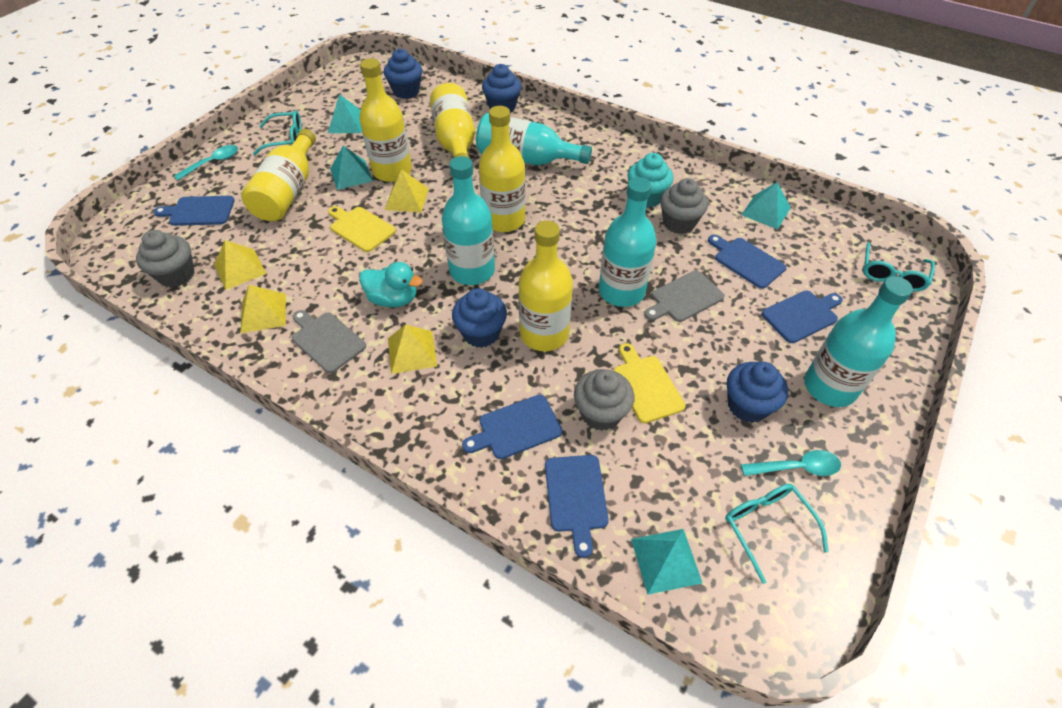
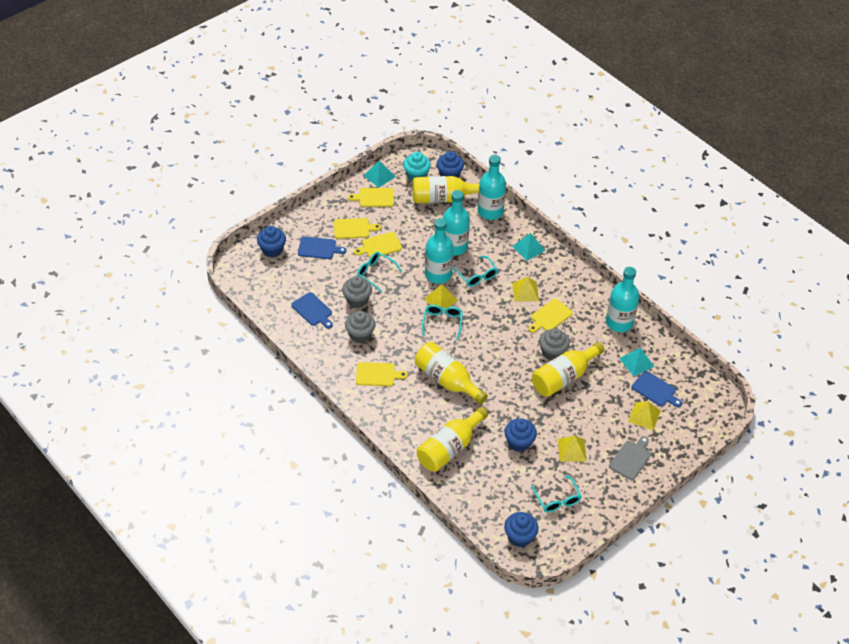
blue cutting board: [154,196,235,226] [462,395,562,459] [545,455,609,558] [708,235,786,289] [761,291,843,343] = 5 -> [291,292,333,329] [298,236,347,259] [632,371,682,407] = 3
grey cutting board: [292,310,366,373] [644,270,724,322] = 2 -> [609,436,651,480] = 1
turquoise duck: [359,262,423,307] = 1 -> none = 0
turquoise glasses: [253,110,301,155] [725,484,829,584] [863,242,935,292] = 3 -> [357,252,402,292] [422,305,463,340] [452,256,498,287] [531,475,582,512] = 4
turquoise pyramid: [328,94,362,133] [330,145,373,190] [631,529,702,595] [741,182,791,229] = 4 -> [363,160,395,188] [512,233,545,261] [619,348,655,376] = 3
turquoise spoon: [174,145,238,180] [741,450,841,476] = 2 -> none = 0
yellow bottle: [241,129,316,221] [359,58,412,182] [430,83,475,158] [479,106,526,232] [518,221,573,351] = 5 -> [412,176,479,203] [415,342,488,404] [417,407,488,472] [532,342,605,397] = 4
yellow cutting board: [328,206,396,252] [614,343,686,424] = 2 -> [334,218,381,239] [348,188,394,207] [354,232,402,257] [356,362,408,386] [529,299,573,333] = 5

